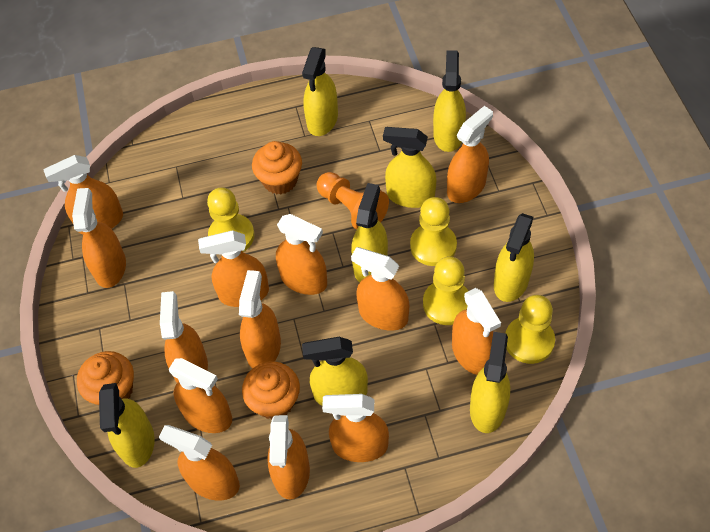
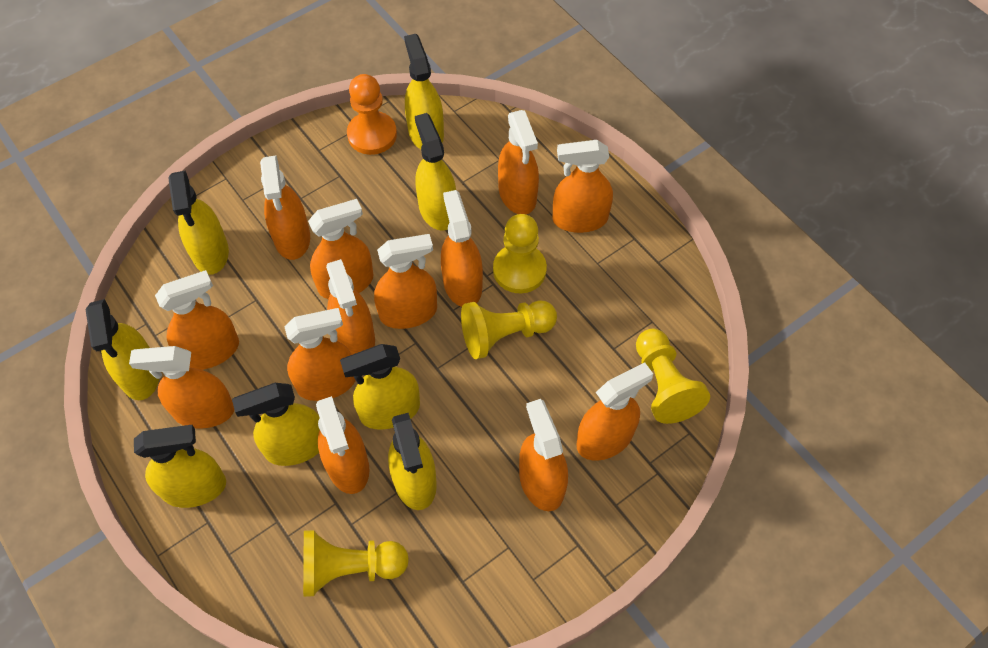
orange cupcake: [77,351,134,405] [242,362,300,419] [252,141,302,195] = 3 -> none = 0

